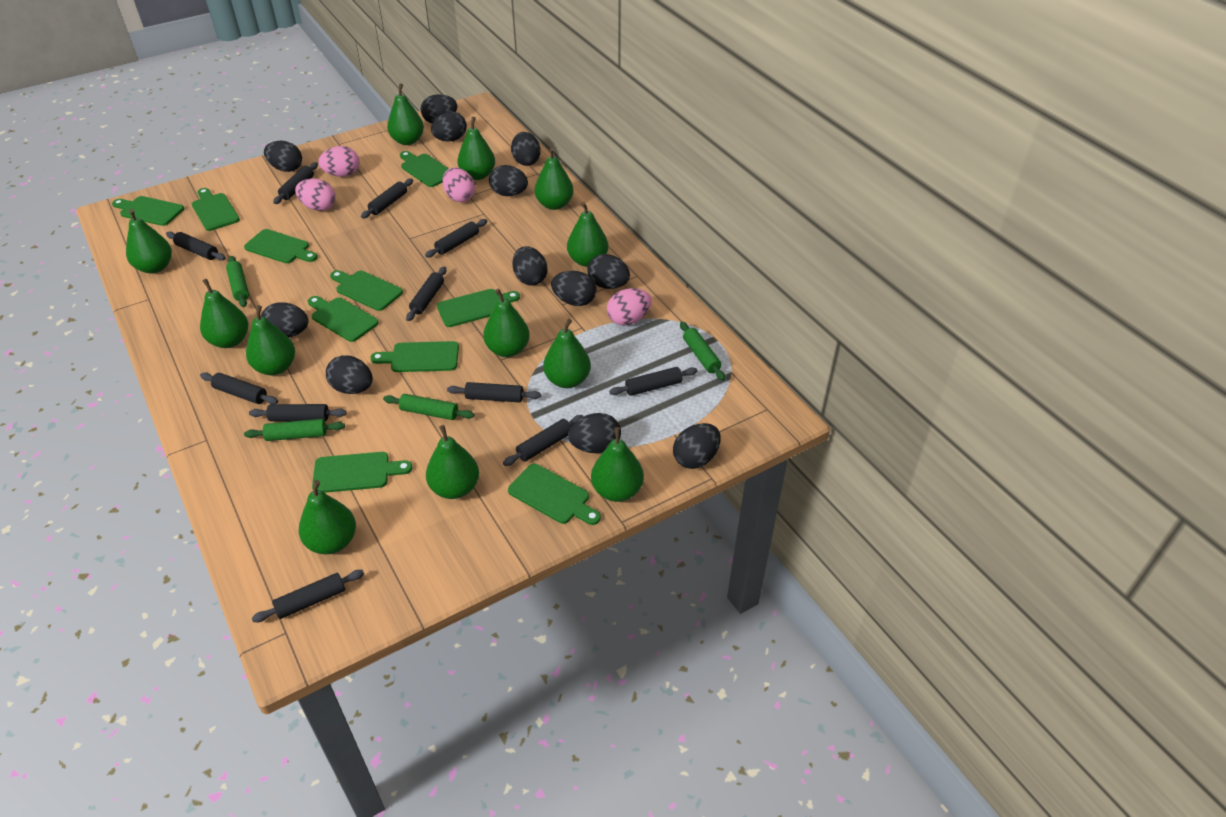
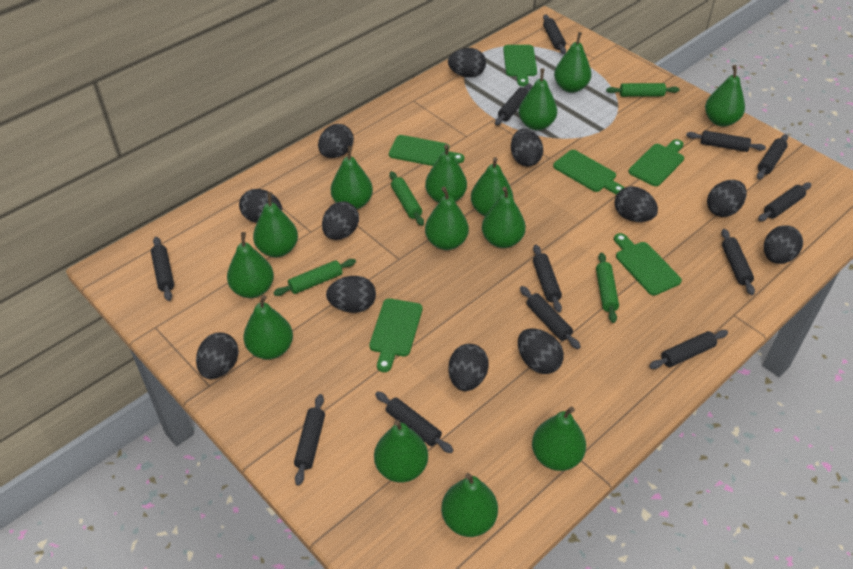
black rolling pin: [166,232,226,261] [200,372,278,404] [249,404,347,421] [252,570,364,622] [273,162,318,204] [361,179,413,219] [406,266,446,321] [425,219,487,258] [447,382,541,403] [503,415,584,466] [609,367,697,396] = 11 -> [151,237,174,301] [294,394,325,485] [375,391,453,453] [495,84,532,125] [520,286,581,349] [533,245,562,313] [543,14,566,54] [649,330,728,369] [686,130,766,152] [721,229,755,295] [757,134,788,179] [758,183,811,221] = 12
green cutting board: [112,196,184,226] [192,188,240,231] [244,229,317,263] [308,296,379,342] [312,452,413,493] [330,270,403,311] [370,341,459,372] [400,151,449,187] [437,289,520,327] [508,464,601,525] = 10 -> [369,298,422,372] [389,135,464,166] [503,45,537,86] [553,150,624,195] [614,233,682,296] [628,139,684,186] = 6
green pear: [126,209,172,274] [200,279,248,348] [246,305,295,375] [299,480,356,555] [387,84,424,145] [426,425,479,499] [457,117,495,180] [483,289,530,357] [535,148,574,210] [543,319,591,388] [567,202,608,267] [591,427,644,502] = 12 -> [227,232,274,298] [243,295,293,360] [253,192,298,257] [331,146,373,209] [374,420,428,482] [425,144,467,203] [425,187,469,250] [441,473,498,537] [471,157,513,216] [482,187,526,248] [519,68,557,130] [532,407,586,471] [554,32,591,93] [705,65,745,127] = 14
pink egg: [295,178,336,211] [318,146,359,177] [442,167,475,202] [607,288,651,325] = 4 -> none = 0

